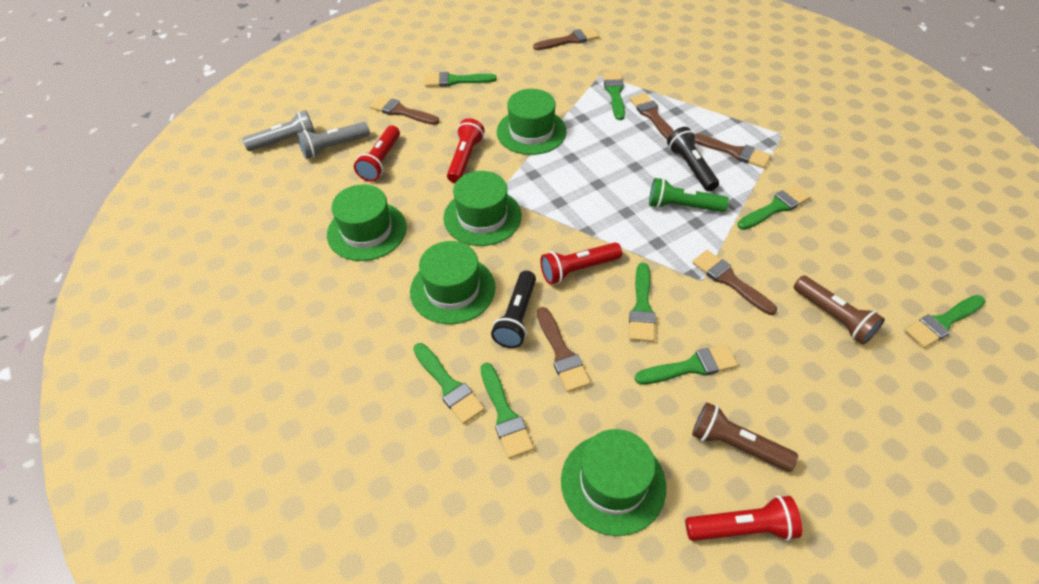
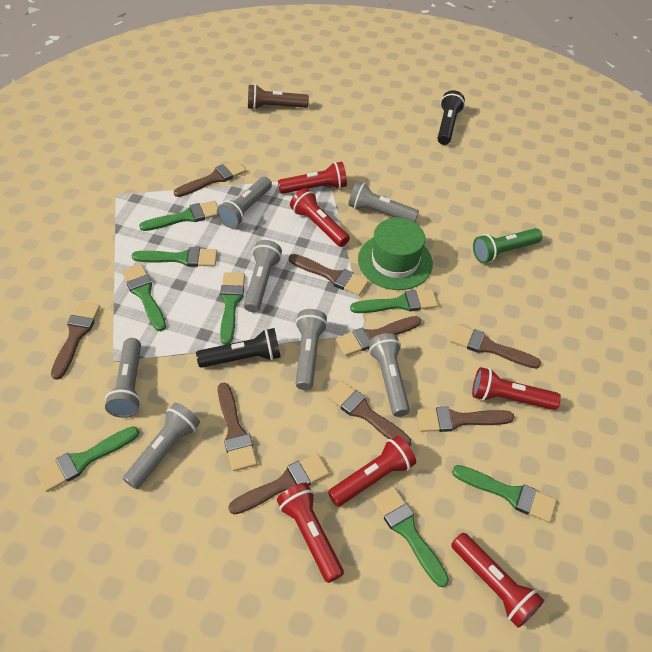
brown brush: [369,96,439,125] [533,27,599,50] [537,307,591,392] [630,93,674,140] [692,250,777,315] [695,133,771,168] = 6 -> [51,302,100,380] [174,160,246,197] [218,383,257,471] [228,453,329,515] [289,254,369,296] [326,380,411,446] [336,316,421,356] [416,407,515,432] [450,324,541,369] = 9
brown flashlight: [692,402,798,472] [794,276,885,345] = 2 -> [248,84,309,110] = 1
green hat: [327,184,407,261] [410,241,495,324] [443,171,522,246] [497,89,567,155] [561,429,666,536] = 5 -> [358,218,433,290] = 1
grey flashlight: [243,110,316,151] [297,122,370,159] = 2 -> [105,338,141,418] [123,403,200,489] [217,177,272,228] [244,240,282,312] [295,309,328,390] [348,181,419,222] [368,333,410,417] = 7
red flashlight: [354,125,400,182] [447,118,485,183] [540,242,622,284] [685,495,802,541] = 4 -> [277,483,344,583] [278,162,347,194] [290,188,350,247] [328,436,416,507] [451,533,544,628] [472,367,561,410] = 6

